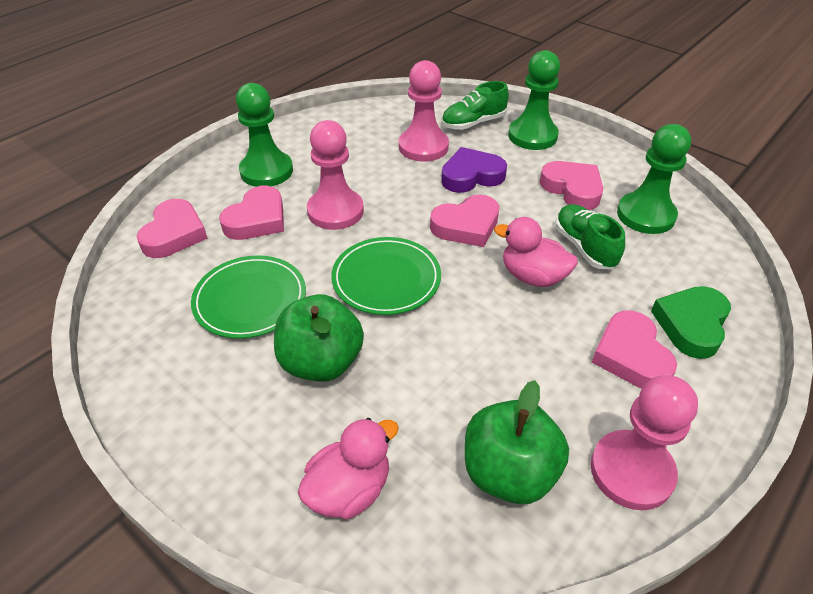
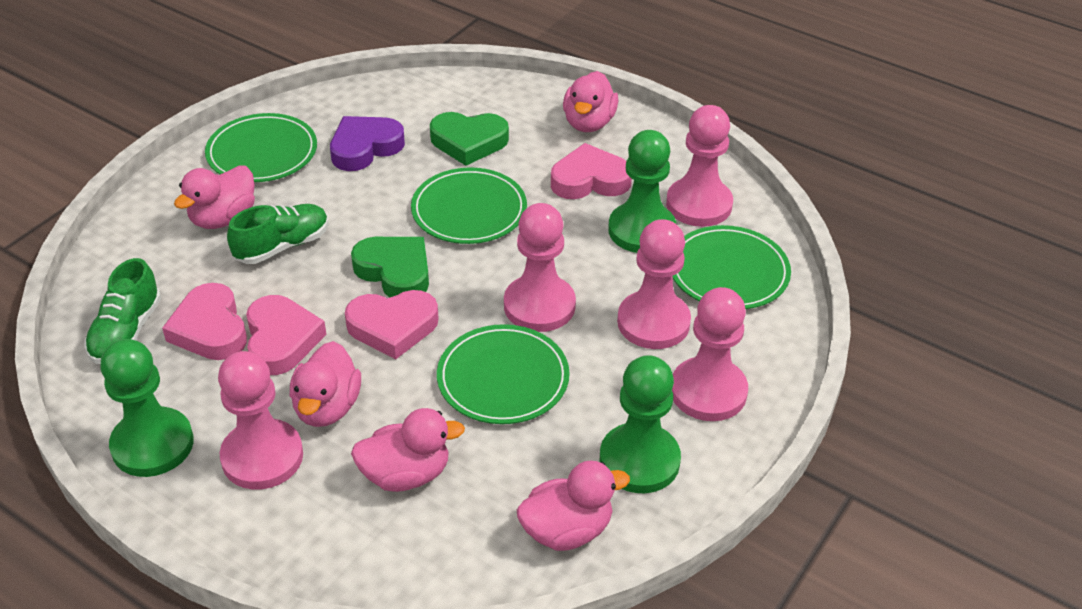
green apple: [274,294,364,382] [465,380,569,504] = 2 -> none = 0
green heart: [651,286,731,359] = 1 -> [351,237,429,298] [430,112,509,166] = 2
green plate: [191,255,306,339] [331,237,441,315] = 2 -> [205,113,317,182] [411,167,527,244] [437,324,570,424] [672,225,791,309] = 4
pink duck: [298,418,399,519] [494,217,578,287] = 2 -> [174,165,255,229] [290,341,361,427] [351,408,465,492] [517,460,630,551] [563,71,618,132] = 5
pink heart: [137,199,207,258] [219,186,284,240] [430,195,499,247] [540,161,603,210] [592,311,677,388] = 5 -> [162,283,247,360] [246,295,327,375] [345,290,439,359] [551,143,632,199] = 4
pink pawn: [307,120,364,230] [399,60,449,162] [590,375,698,510] = 3 -> [218,351,303,490] [504,203,576,332] [617,219,691,349] [666,105,733,227] [672,287,748,421] = 5

